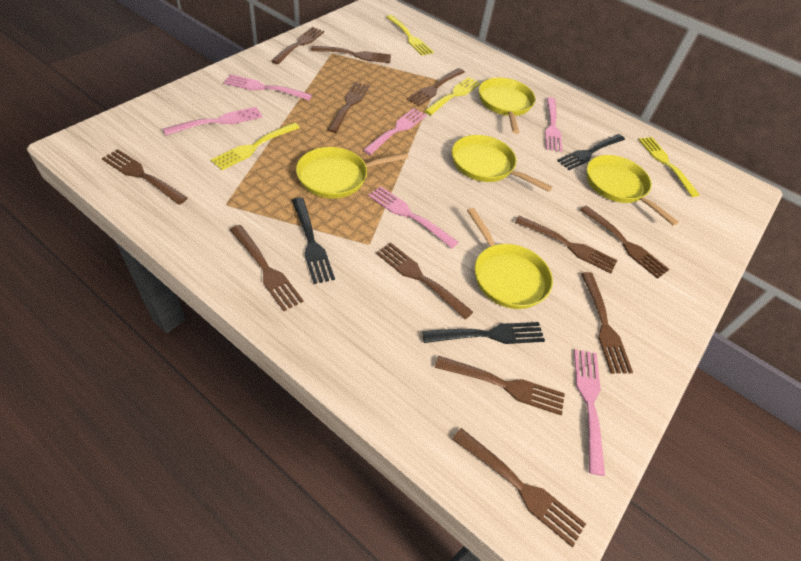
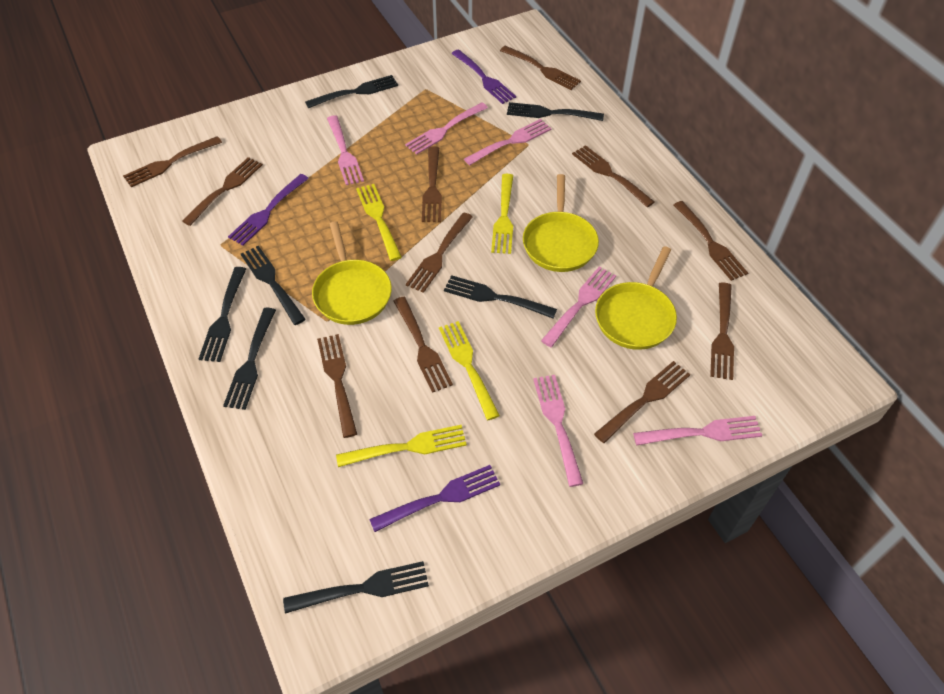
black fork: [292,197,335,284] [422,322,545,344] [557,134,625,170] = 3 -> [199,267,246,362] [223,307,276,410] [241,246,306,325] [283,561,429,614] [305,75,398,108] [444,275,557,318] [507,102,604,121] = 7
brown fork: [102,149,188,205] [230,225,304,311] [271,27,324,64] [311,46,391,63] [327,82,370,133] [376,242,473,320] [407,68,465,106] [435,356,565,415] [452,428,586,547] [515,216,617,273] [580,205,670,279] [581,272,633,374] = 12 -> [123,136,222,187] [182,157,263,226] [317,334,357,438] [393,297,453,393] [406,212,473,293] [422,146,442,222] [500,46,581,90] [572,145,654,207] [594,361,691,443] [674,201,748,281] [710,282,734,380] = 11
purple fork: none = 0 -> [228,174,309,245] [369,465,500,532] [451,49,516,104] = 3
yellow pan: [296,147,409,198] [452,135,552,192] [467,208,553,309] [479,78,536,134] [586,155,679,226] = 5 -> [312,221,392,325] [523,174,599,272] [595,246,677,350] = 3

